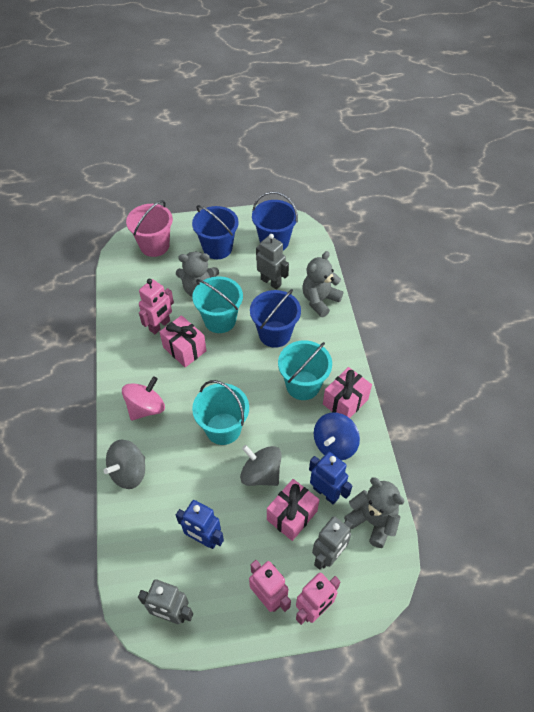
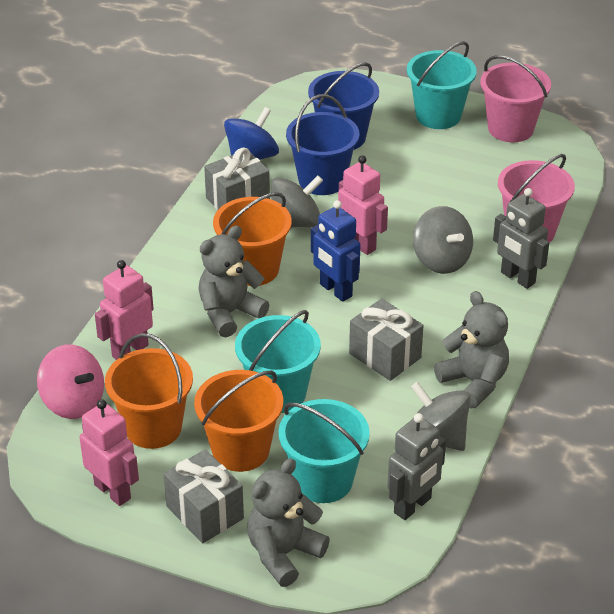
blue bucket: [192,205,239,259] [250,289,301,348] [252,191,298,250] = 3 -> [286,94,359,195] [308,62,379,150] = 2
blue robot: [176,500,224,549] [309,452,353,504] = 2 -> [311,200,360,302] = 1
grey gift: none = 0 -> [163,449,244,543] [204,148,270,210] [349,298,424,381] = 3
grey robot: [138,580,193,624] [256,234,289,290] [312,516,353,570] = 3 -> [387,413,446,520] [493,188,549,289] = 2
grey spinning top: [104,439,145,489] [240,445,282,486] = 2 -> [271,175,323,227] [411,382,470,451] [413,206,473,274] = 3
orange bucket: none = 0 -> [105,333,193,449] [194,370,283,472] [213,192,292,286] = 3
pink bucket: [126,200,173,257] = 1 -> [480,55,551,142] [498,154,575,243] = 2
pink gift: [159,315,207,367] [267,479,320,541] [323,367,372,418] = 3 -> none = 0

